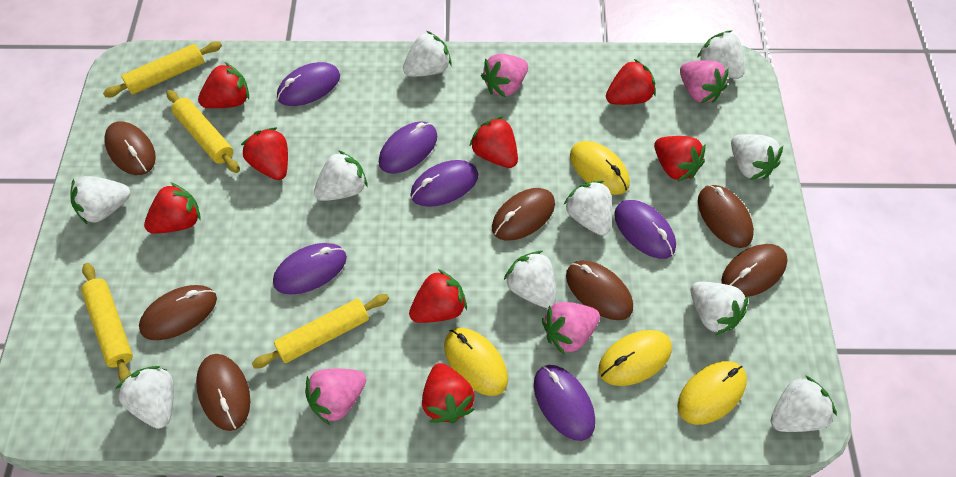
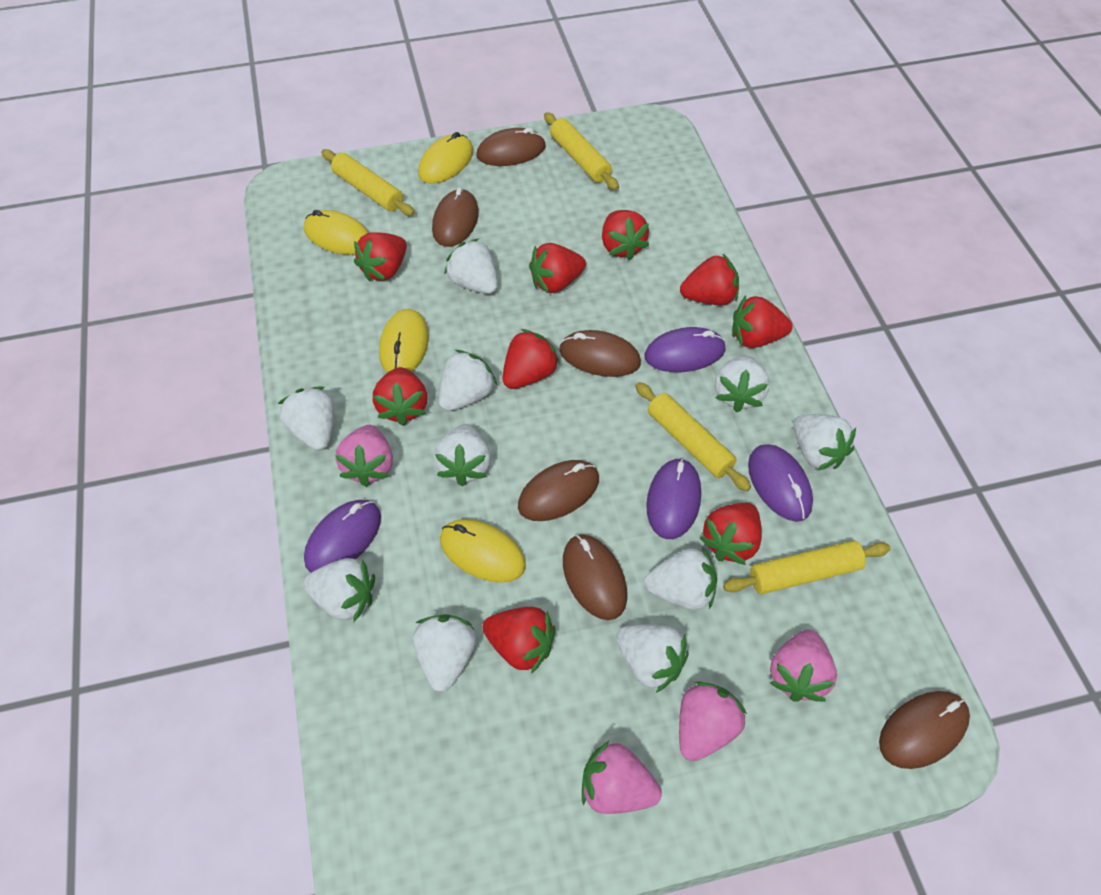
brown mouse: [104,121,156,175] [139,285,217,340] [196,354,250,431] [492,188,555,241] [566,260,633,320] [698,185,754,248] [721,244,788,297] = 7 -> [432,187,479,247] [476,128,546,166] [518,460,599,521] [559,330,641,377] [563,534,627,620] [879,691,970,769] = 6
purple mouse: [273,243,347,295] [277,62,340,106] [379,121,437,174] [410,160,478,207] [534,365,595,441] [614,200,676,259] = 6 -> [304,500,381,573] [644,327,726,372] [646,458,701,539] [748,444,813,522] = 4
red strawberry: [144,182,201,234] [198,62,249,108] [241,128,288,180] [409,269,467,323] [422,363,475,423] [469,116,518,168] [606,59,656,105] [654,136,705,182] = 8 -> [354,232,407,281] [373,367,427,426] [482,607,556,674] [502,329,560,389] [529,243,586,293] [602,210,649,260] [680,254,739,305] [700,503,762,565] [732,296,793,348] = 9

